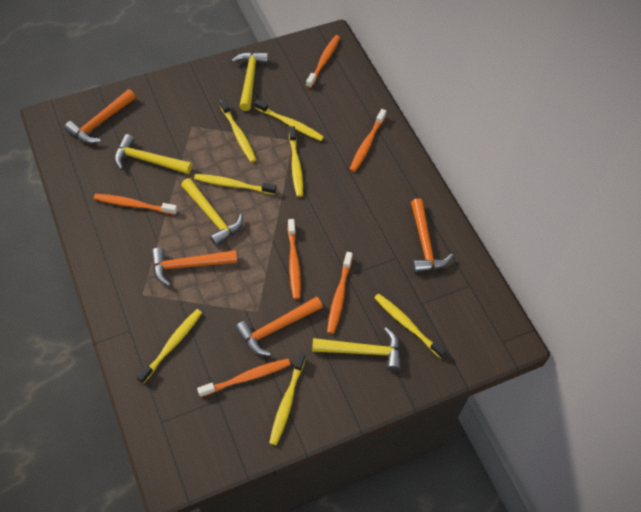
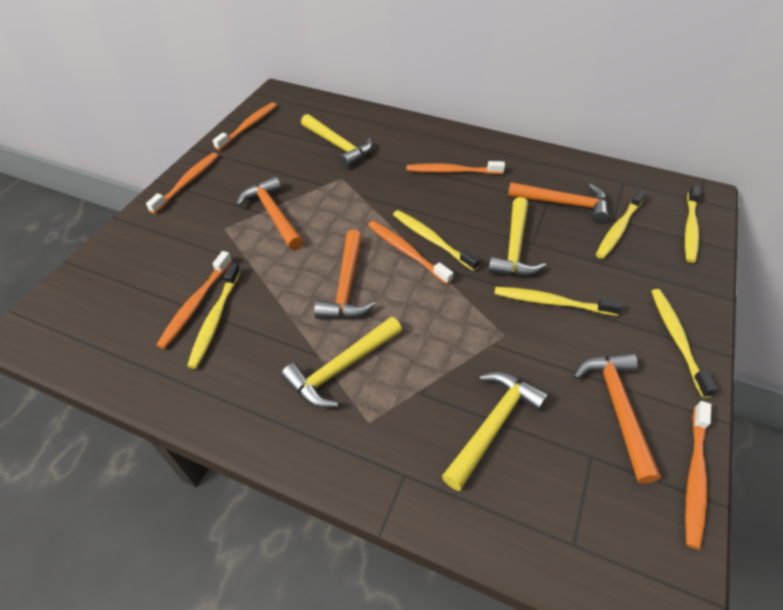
yellow toothbrush: [137,309,202,384] [194,174,276,195] [220,99,256,162] [254,99,324,141] [269,353,306,445] [289,126,303,197] [374,294,447,359] = 7 -> [187,263,241,369] [393,210,480,271] [495,287,622,316] [596,189,646,259] [651,289,718,398] [685,185,700,263] = 6

